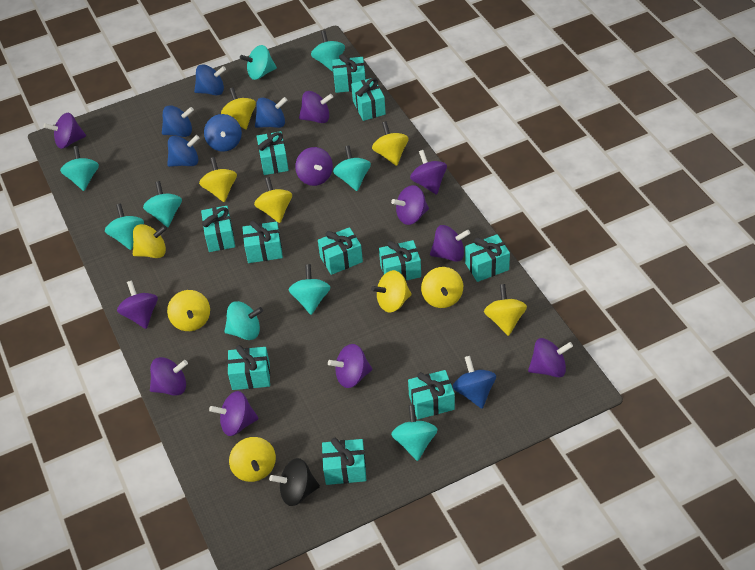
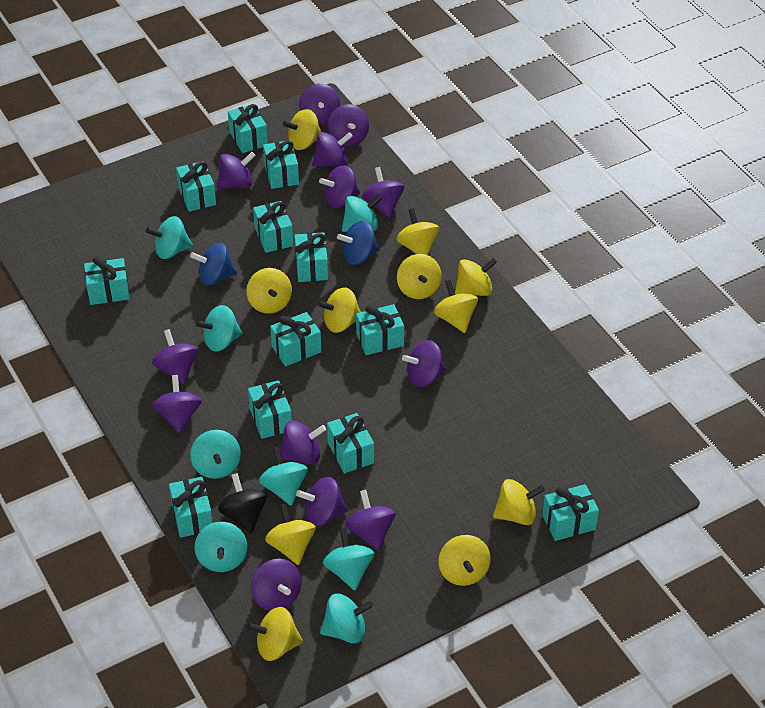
blue spinning top: [162,105,194,137] [167,135,199,167] [194,64,226,95] [204,114,242,152] [255,97,287,128] [452,356,496,409] = 6 -> [190,243,237,285] [337,221,380,265] = 2
purple spinning top: [43,112,86,149] [117,281,158,329] [150,357,188,396] [209,391,259,436] [295,147,333,186] [299,91,333,123] [328,344,372,388] [391,185,429,225] [410,150,447,195] [430,225,470,262] [528,338,573,377] = 11 -> [152,329,198,384] [153,375,202,433] [217,152,256,189] [251,558,301,611] [280,421,326,465] [296,477,348,526] [299,84,341,125] [313,132,353,167] [319,165,360,208] [328,104,369,147] [345,490,396,551] [362,167,405,218] [402,340,447,387] = 13
turquoise gift: [201,206,235,252] [227,345,270,390] [242,221,283,263] [257,131,289,175] [318,227,363,275] [322,438,366,485] [332,54,366,93] [351,78,386,121] [379,240,421,281] [408,370,455,419] [465,234,510,282] = 11 -> [84,256,130,305] [169,477,213,538] [176,161,216,212] [228,104,268,153] [248,380,292,439] [253,201,294,253] [263,140,299,189] [270,312,322,366] [294,232,328,282] [327,413,374,473] [356,304,404,355] [542,484,599,541] = 12
turquoise spinning top: [60,146,99,191] [105,204,144,250] [143,181,182,227] [224,301,263,340] [240,45,277,80] [289,264,331,315] [311,30,345,72] [333,146,371,191] [391,405,438,461] = 9 -> [146,216,193,259] [190,430,241,479] [195,522,247,572] [196,305,242,351] [259,446,308,506] [320,594,373,643] [323,527,374,590] [342,195,382,232] = 8
yellow spinning top: [133,224,167,258] [167,290,210,331] [199,157,237,202] [221,87,256,129] [229,437,276,482] [254,177,292,223] [371,270,412,312] [372,121,409,166] [421,267,463,308] [484,284,527,336] = 10 -> [246,268,292,314] [247,607,303,661] [265,503,316,565] [283,109,321,150] [317,288,361,333] [396,208,439,255] [397,254,442,299] [434,279,478,333] [438,535,491,586] [455,258,497,296] [493,479,545,525] = 11

